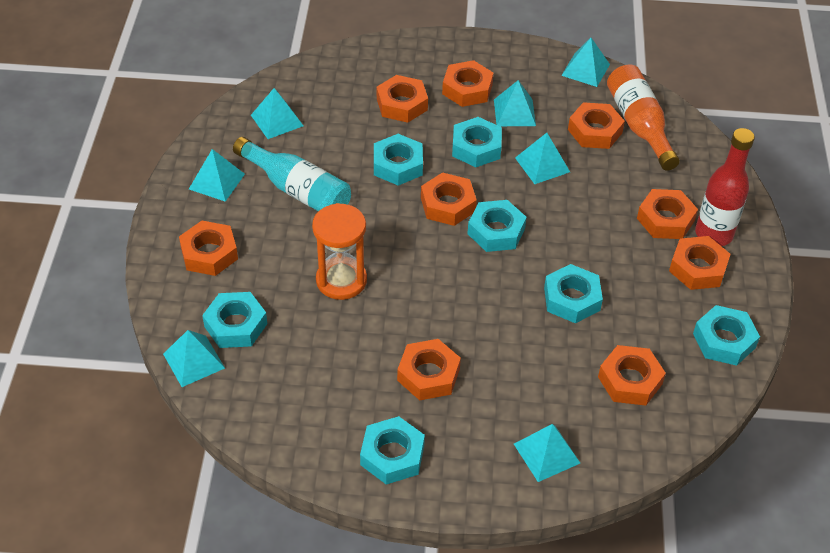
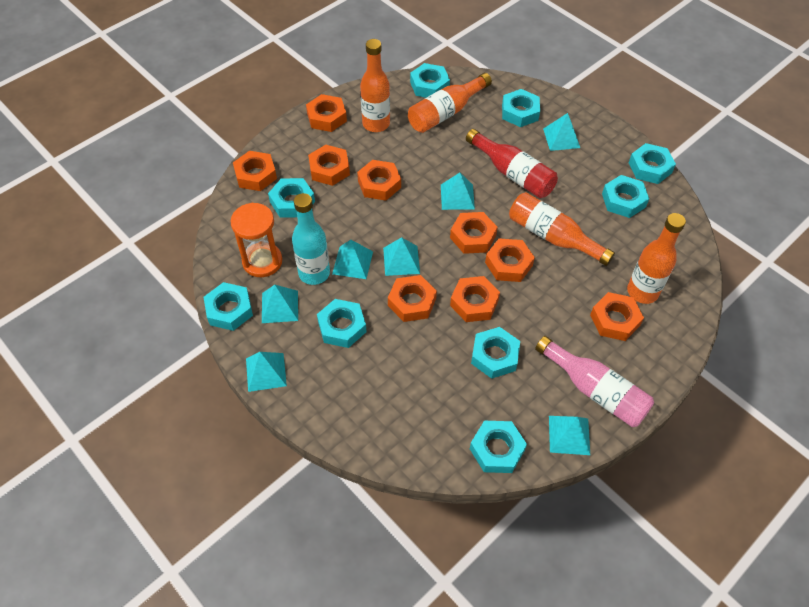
orange bottle: [607,65,680,171] = 1 -> [360,39,390,132] [408,73,492,133] [509,192,615,266] [627,213,686,304] = 4
pink bottle: none = 0 -> [535,336,654,427] = 1
turquoise nut: [202,292,267,348] [360,416,425,485] [374,134,423,186] [452,117,502,167] [467,200,527,252] [544,264,603,323] [693,305,760,366] = 7 -> [204,282,253,331] [268,178,315,218] [317,299,366,348] [410,63,450,98] [470,421,527,473] [471,327,520,379] [502,89,540,127] [602,175,649,218] [629,143,676,184] = 9

